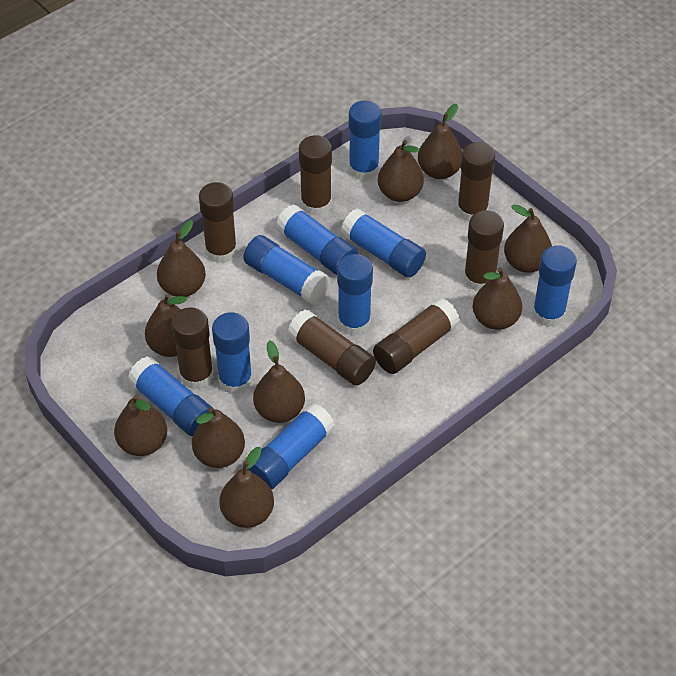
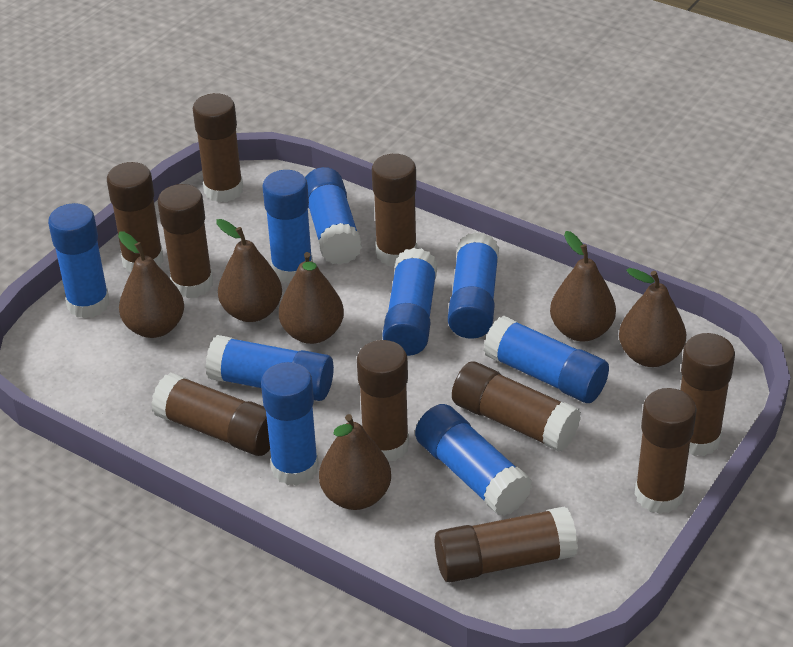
brown glue stick: [171,307,214,389] [199,182,237,263] [287,310,376,386] [299,135,332,216] [373,298,460,374] [457,142,495,222] [464,210,504,291] = 7 -> [107,162,164,272] [151,372,270,456] [157,184,213,298] [192,93,243,202] [357,340,409,462] [372,154,417,266] [435,506,578,582] [452,361,581,452] [635,388,697,514] [680,333,735,456] = 10
brown pear: [114,395,167,456] [145,294,187,357] [157,220,206,297] [192,407,245,468] [220,447,274,528] [253,340,305,423] [378,140,424,202] [418,104,462,179] [473,267,522,330] [504,204,552,273] = 10 -> [118,232,184,338] [216,219,282,322] [279,252,344,344] [319,414,391,510] [550,231,616,341] [619,268,686,367] = 6

